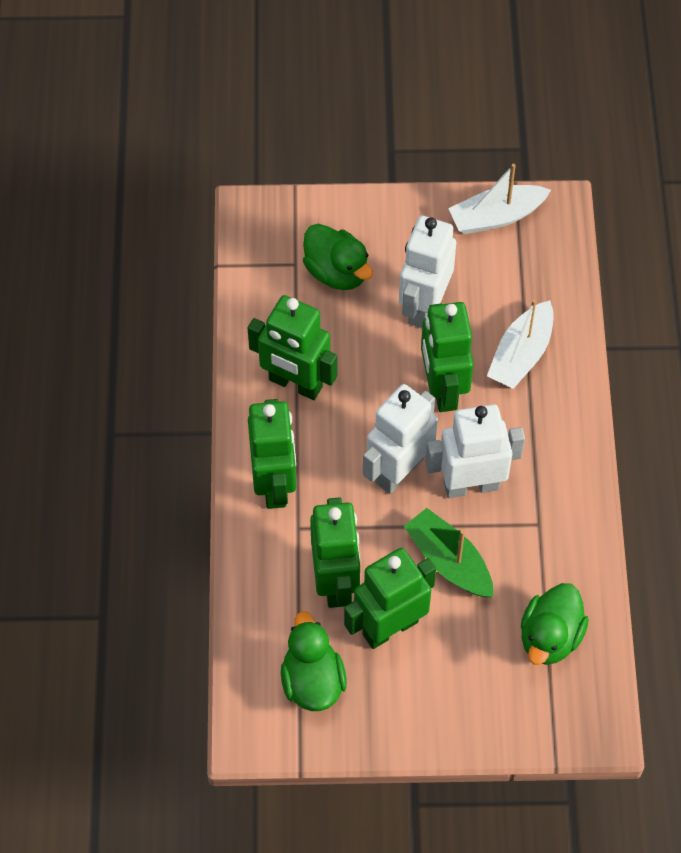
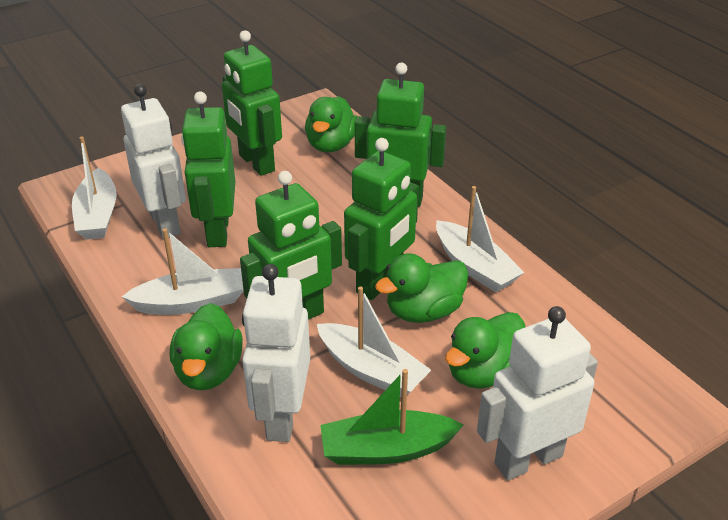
green duck: [281,611,347,711] [303,224,373,290] [521,583,589,665] = 3 -> [170,303,243,390] [305,96,357,152] [375,253,468,323] [445,312,525,389] = 4
white boat: [448,164,551,234] [487,299,554,389] = 2 -> [72,137,117,240] [122,228,244,315] [317,286,431,397] [436,186,525,293] = 4

